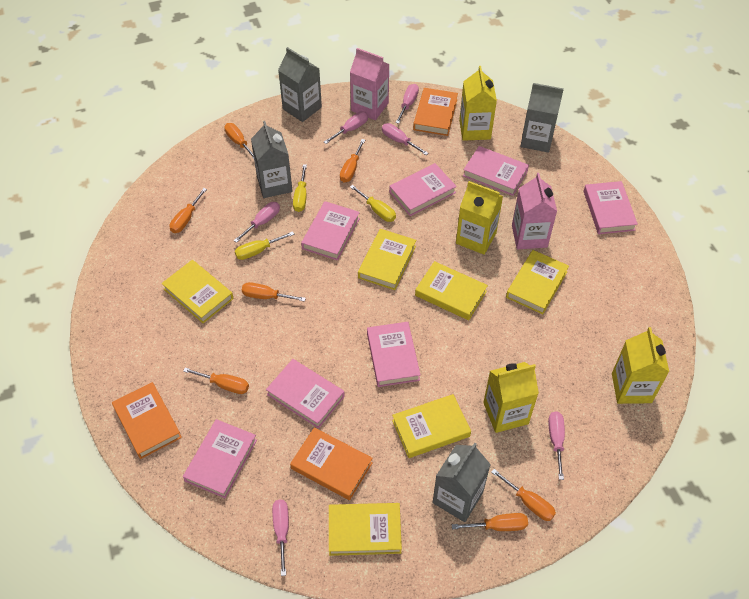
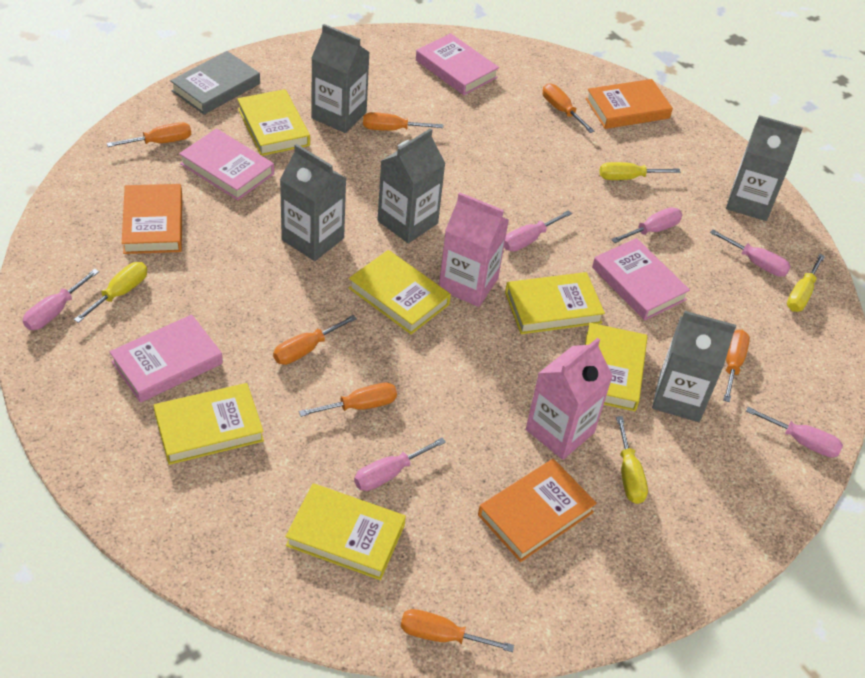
grey book: none = 0 -> [170,51,260,115] = 1
grey carton: [251,121,293,198] [278,47,322,122] [432,443,491,522] [521,83,564,153] = 4 -> [280,144,346,261] [312,24,370,133] [378,128,446,243] [652,311,736,422] [726,115,803,221] = 5
pink book: [183,419,257,498] [266,359,345,429] [301,201,360,261] [367,322,421,387] [389,163,457,216] [463,146,529,196] [584,181,638,234] = 7 -> [109,314,223,403] [179,128,274,200] [416,33,499,95] [592,238,690,321] = 4
yellow carton: [456,181,503,255] [459,66,497,141] [483,362,539,433] [612,327,669,404] = 4 -> none = 0
yellow screwdriver: [235,231,294,260] [293,164,307,212] [350,185,396,222] = 3 -> [74,262,147,323] [599,162,680,180] [616,416,648,504] [787,254,825,312] = 4

